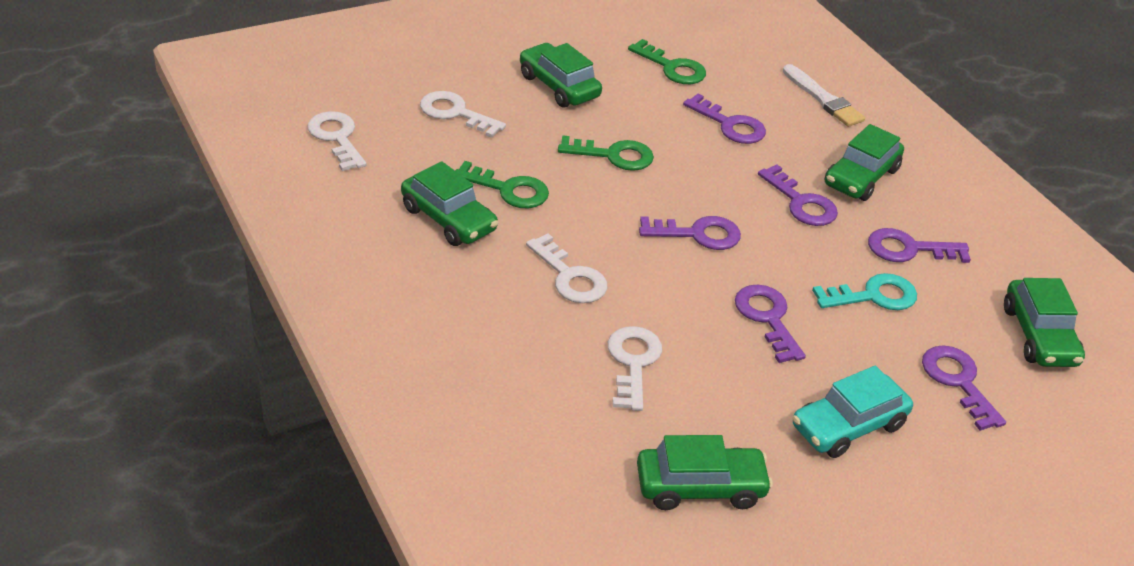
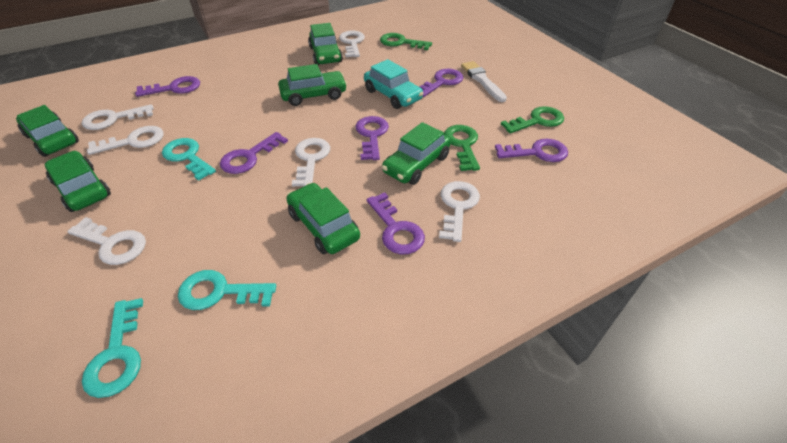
green car: [401,161,498,246] [520,43,602,108] [637,435,773,510] [824,124,904,201] [1004,278,1085,367] = 5 -> [16,105,79,157] [45,151,111,212] [278,64,347,106] [287,183,360,254] [308,23,343,65] [382,122,451,185] = 6
turquoise key: [812,273,917,310] = 1 -> [82,298,143,398] [162,138,216,181] [178,270,276,310] = 3
white key: [307,111,366,171] [420,91,506,138] [526,233,608,303] [608,326,662,411] = 4 -> [67,217,146,265] [82,104,154,130] [87,126,164,155] [292,138,330,186] [339,31,365,57] [439,181,480,242] = 6

